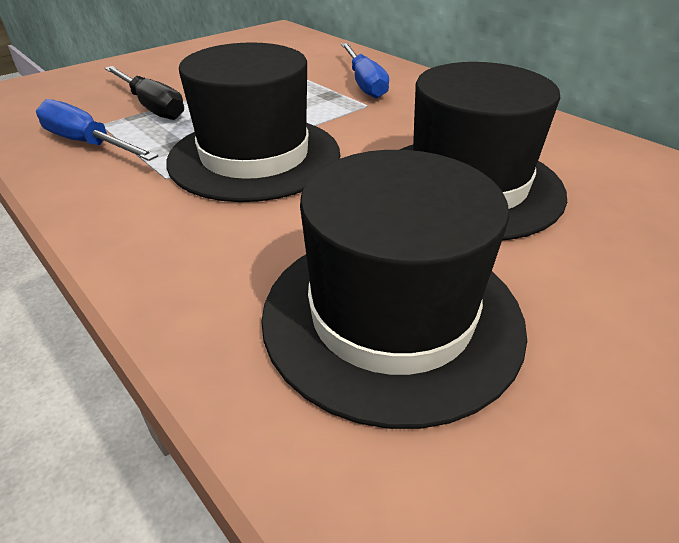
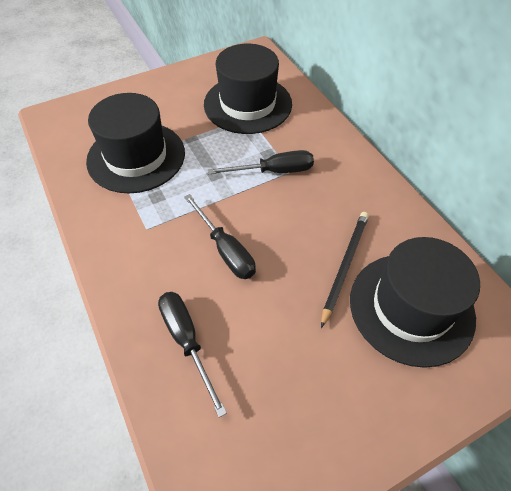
black pencil: none = 0 -> [321,212,369,328] = 1
black screwdriver: [105,66,184,120] = 1 -> [158,292,227,418] [184,194,256,279] [208,150,314,174] = 3
blue screwdriver: [36,99,158,161] [341,43,389,99] = 2 -> none = 0

